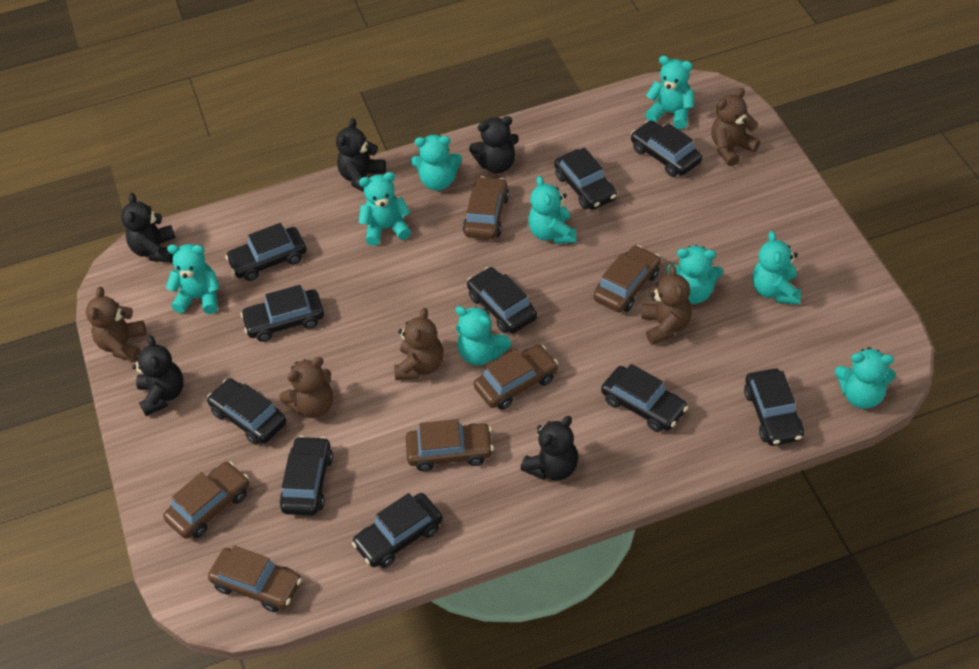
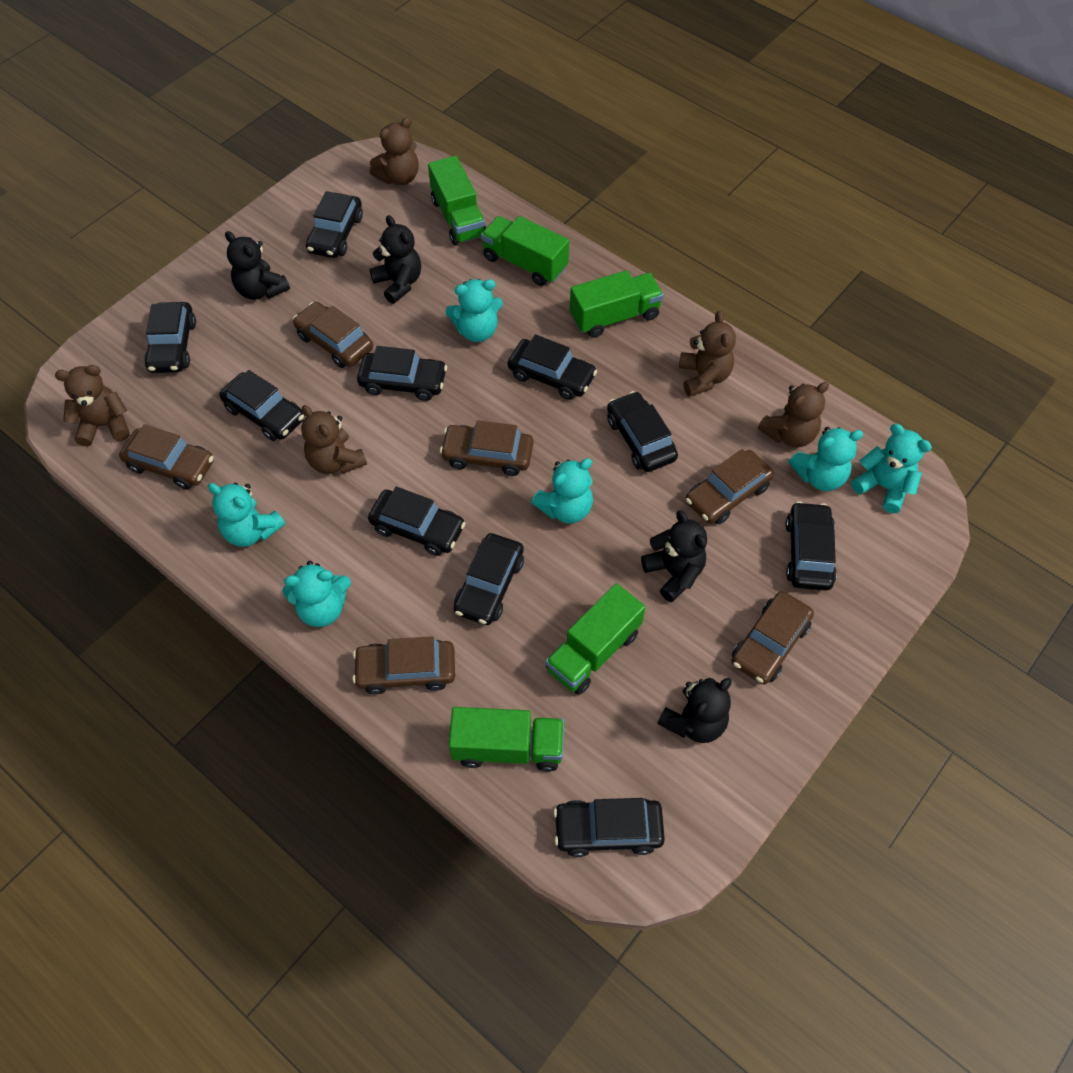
black teddy bear: [121,193,176,262] [132,335,184,416] [336,118,386,192] [469,116,519,173] [520,416,578,481] = 5 -> [225,231,290,300] [369,215,421,304] [641,510,707,602] [657,678,731,743] = 4
green truck: none = 0 -> [428,156,486,245] [449,707,564,772] [481,216,569,286] [545,583,645,695] [570,270,664,338] = 5
turquoise teddy bear: [166,244,220,314] [359,172,411,246] [411,135,462,191] [455,306,512,365] [528,176,576,244] [645,56,694,129] [667,245,723,304] [752,231,801,305] [835,347,896,409] = 9 -> [208,483,285,547] [282,561,351,627] [445,279,503,342] [531,458,593,524] [789,427,863,491] [851,424,932,513] = 6

